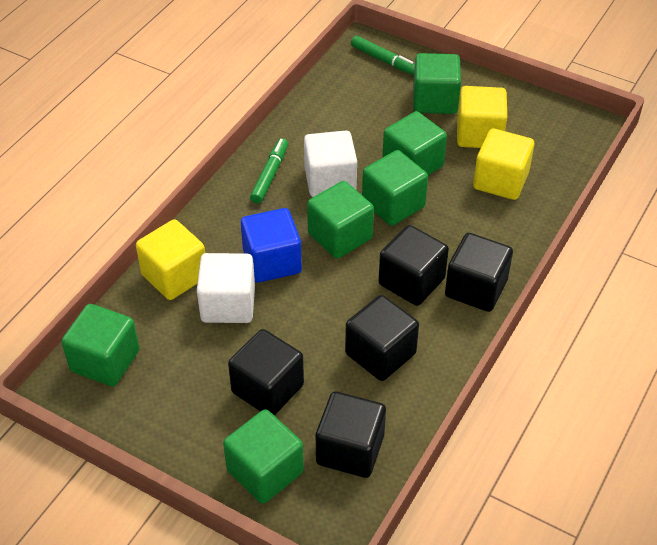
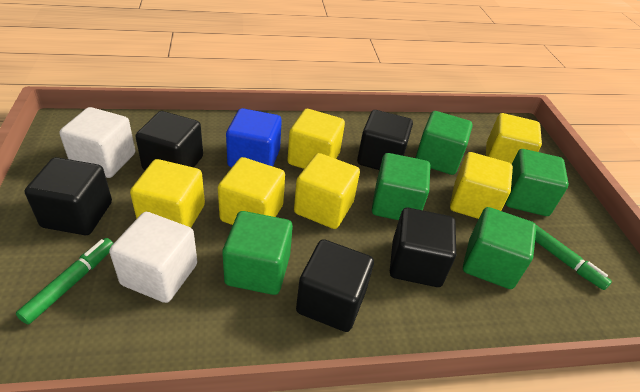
green cube: [62,304,139,386] [223,409,304,504] [307,181,374,259] [362,150,428,226] [382,111,447,175] [413,53,461,114] = 6 -> [222,211,293,295] [372,153,431,220] [415,111,473,175] [463,207,537,289] [505,149,569,216] = 5
yellow cube: [136,219,205,300] [457,86,507,148] [473,128,534,200] = 3 -> [130,159,205,228] [218,157,285,225] [287,109,345,169] [294,153,360,229] [450,152,513,219] [486,113,542,164] = 6

